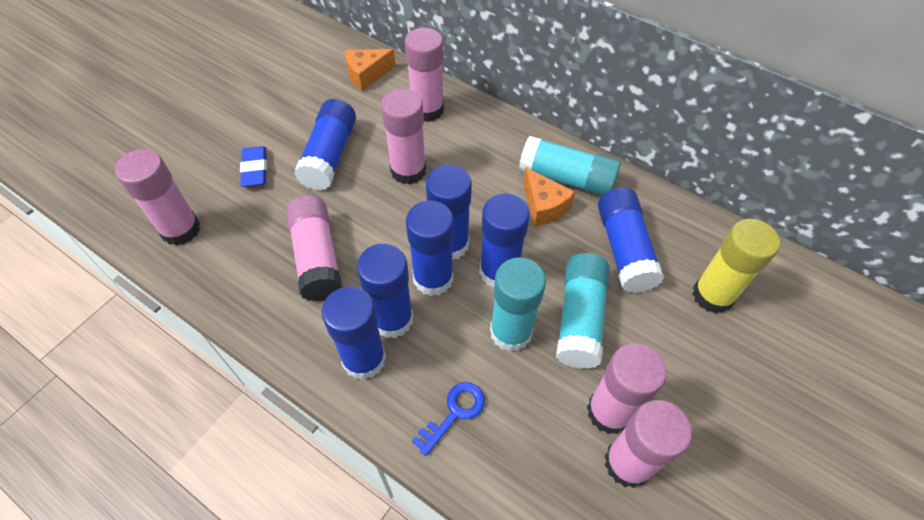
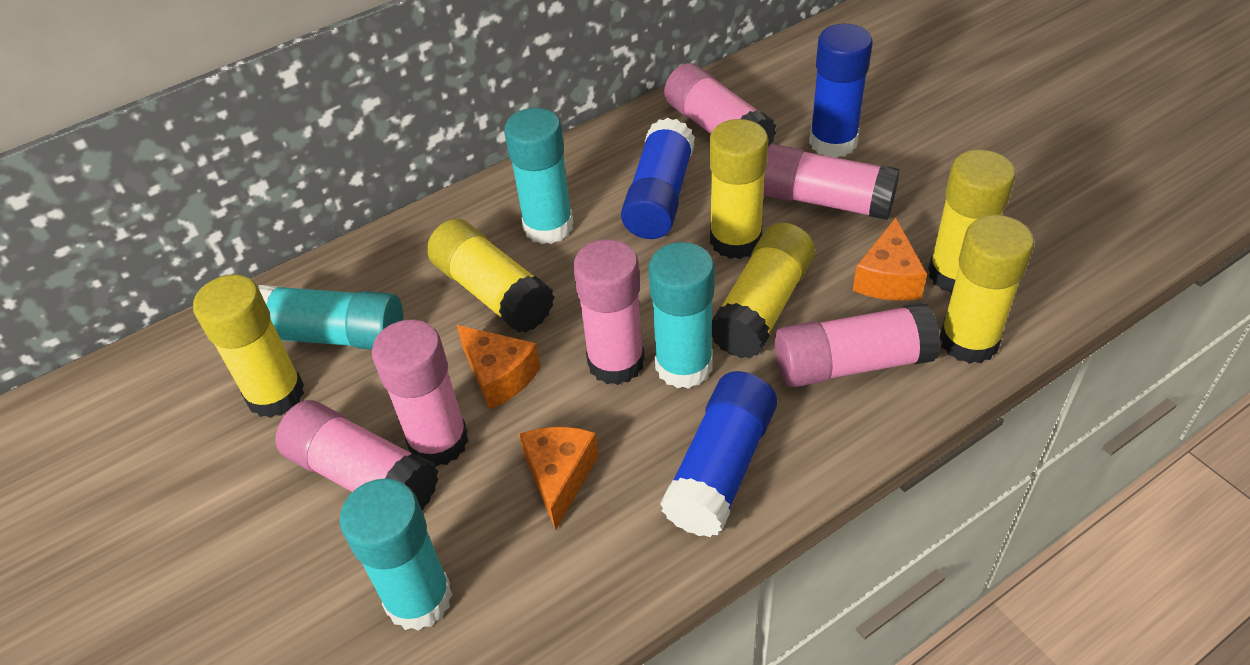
blue eraser: [240,146,267,187] = 1 -> none = 0
blue glue stick: [294,99,356,191] [322,286,386,380] [357,244,413,338] [406,201,454,296] [426,165,472,260] [479,194,530,288] [598,188,664,293] = 7 -> [621,118,695,239] [660,371,777,537] [809,24,872,158] = 3
blue key: [412,382,485,456] = 1 -> none = 0
orange cheese: [345,49,395,91] [523,167,575,226] = 2 -> [457,325,541,409] [519,427,599,530] [853,218,927,300] = 3
turquoise glue stick: [490,257,546,352] [519,136,621,196] [556,253,610,369] = 3 -> [258,285,403,350] [340,479,453,631] [504,108,573,244] [648,242,715,389] = 4
yellow glue stick: [692,219,780,314] = 1 -> [193,275,304,418] [427,219,554,333] [709,119,768,259] [712,223,815,359] [928,149,1016,293] [940,215,1034,364] = 6

